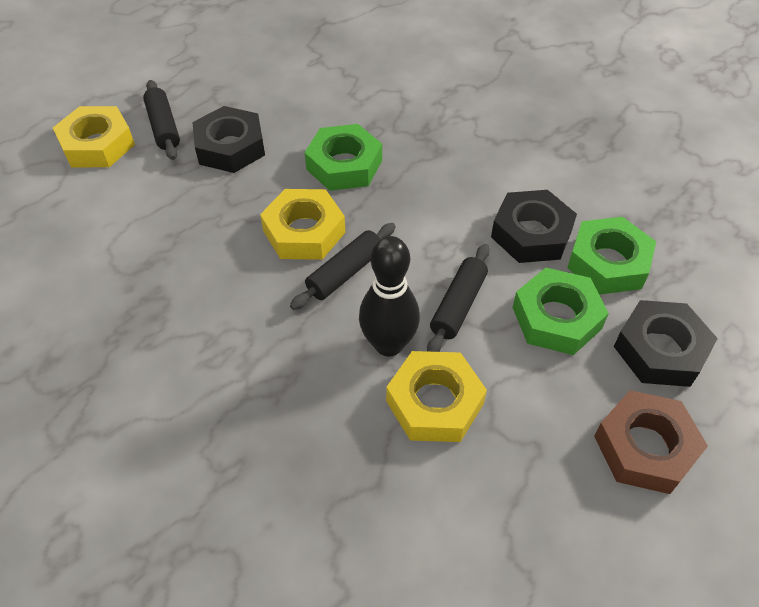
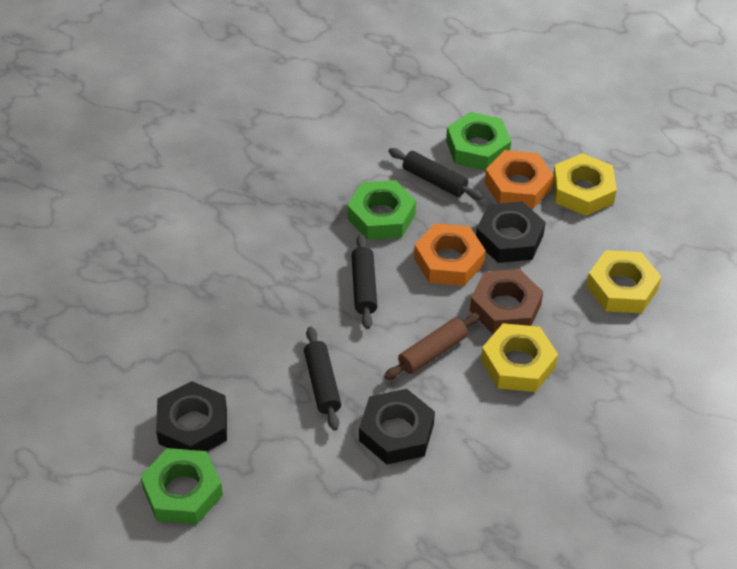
black bowling pin: [359,236,420,357] = 1 -> none = 0
brown rolling pin: none = 0 -> [384,313,481,380] = 1
orange nut: none = 0 -> [414,223,486,286] [484,150,554,209] = 2

